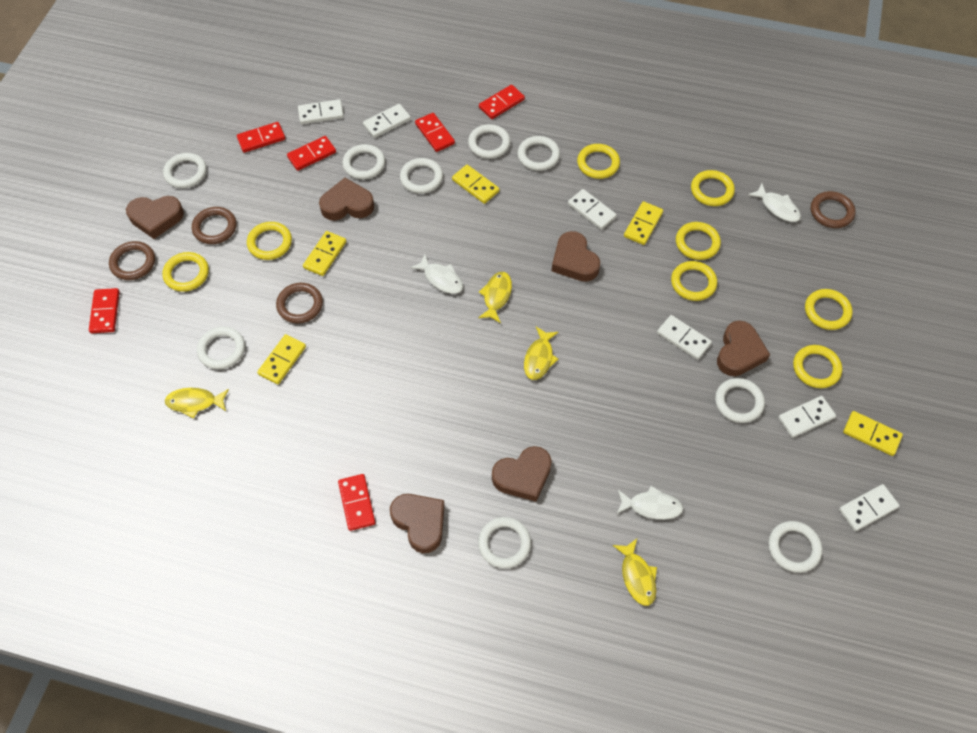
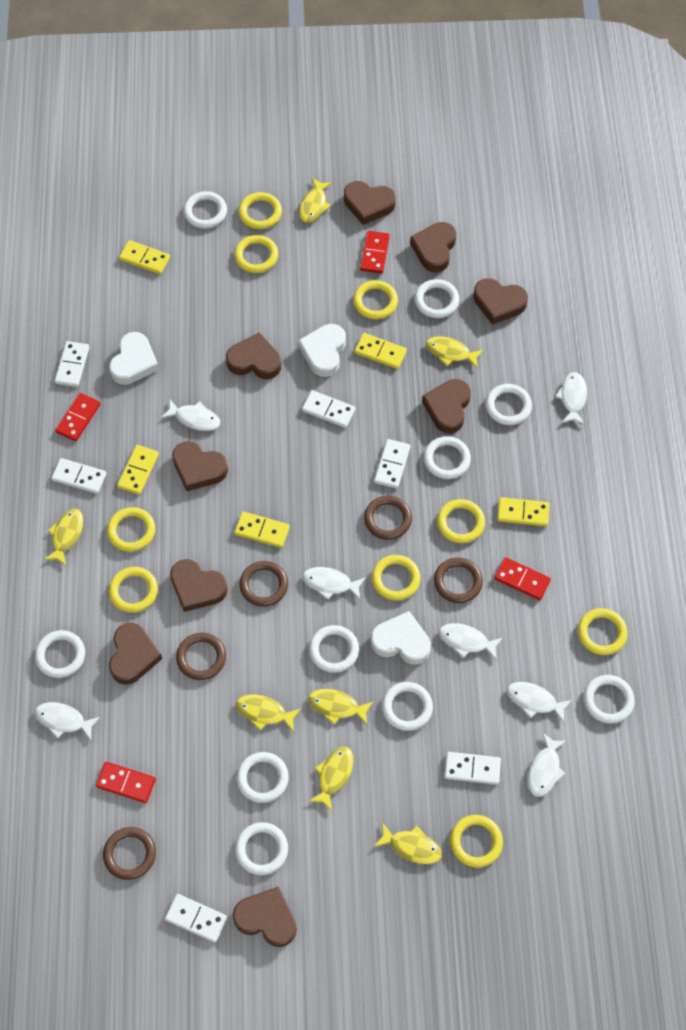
brown heart: [126,196,184,239] [319,178,374,221] [390,494,445,553] [492,446,552,502] [552,231,600,282] [717,321,770,376] = 6 -> [109,623,162,685] [170,559,228,612] [172,441,228,491] [226,332,281,379] [233,887,297,947] [344,181,396,225] [410,222,456,272] [422,379,471,434] [473,278,528,325] = 9
brown ring: [109,241,155,280] [192,207,237,244] [276,283,323,323] [811,191,855,228] = 4 -> [103,827,156,880] [176,633,226,680] [239,561,288,607] [364,496,412,540] [434,557,483,603] = 5
red domino: [89,288,120,333] [237,122,285,153] [287,136,336,171] [338,474,375,531] [415,113,455,152] [479,85,525,119] = 6 -> [55,393,100,441] [96,762,156,803] [360,231,390,274] [494,557,551,600] = 4
white fish: [410,254,463,294] [616,486,683,520] [748,183,801,222] = 3 -> [35,702,100,740] [161,399,220,431] [303,567,366,599] [439,623,503,659] [507,682,572,722] [528,733,566,797] [555,372,587,425] = 7
white heart: none = 0 -> [109,332,159,385] [298,324,346,377] [371,611,431,665] = 3
white ring: [163,153,207,188] [197,327,245,369] [342,144,385,179] [400,158,443,194] [468,124,510,159] [478,517,531,568] [518,136,560,171] [715,378,765,423] [769,521,822,573] = 9 -> [35,630,85,678] [184,191,227,229] [235,822,288,875] [237,752,289,803] [309,625,359,673] [382,682,433,731] [415,279,459,318] [424,436,471,479] [486,384,532,425] [584,675,635,724] = 10
yellow fish: [165,388,229,418] [478,272,512,323] [524,327,558,380] [613,539,657,606] = 4 -> [44,509,83,565] [236,695,301,732] [299,178,332,223] [308,689,374,724] [309,746,354,811] [374,822,442,864] [425,336,484,368] = 7
yellow ring: [162,252,209,292] [247,222,292,260] [577,144,620,179] [671,261,717,301] [676,222,721,260] [691,170,735,206] [793,345,842,388] [805,289,853,330] = 8 -> [107,507,155,552] [109,567,158,613] [234,235,278,273] [239,192,282,229] [353,280,398,319] [372,555,421,601] [437,499,485,544] [450,815,503,867] [578,608,628,655] = 9

